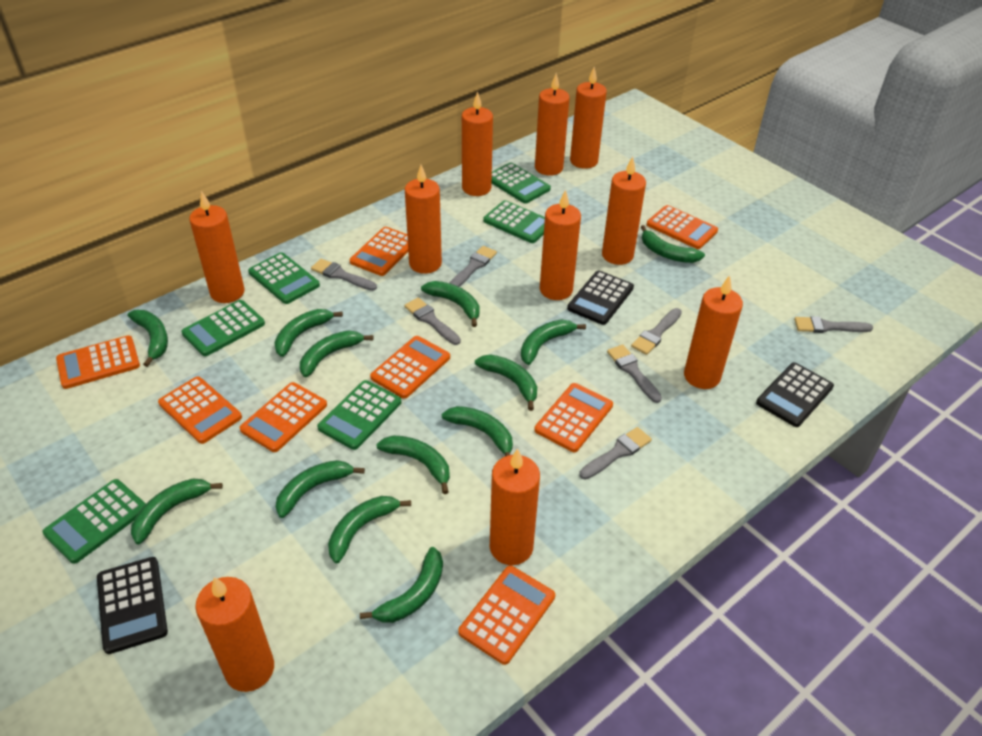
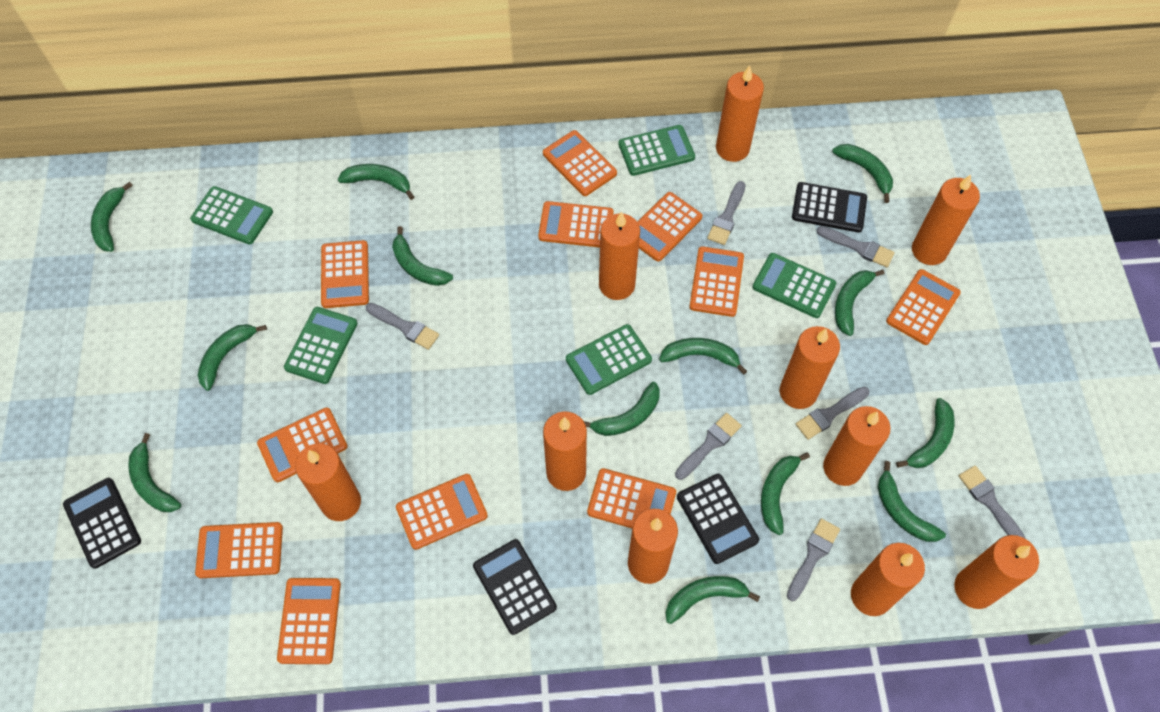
black calculator: [97,557,168,654] [567,271,634,325] [756,362,834,427] = 3 -> [63,478,141,569] [473,539,557,635] [677,474,759,564] [792,182,867,232] = 4
green calculator: [42,479,146,564] [181,300,265,356] [248,252,320,304] [317,380,401,450] [483,200,545,243] [492,163,551,204] = 6 -> [190,186,273,245] [284,307,358,384] [566,324,652,395] [618,125,695,176] [753,253,836,318] = 5
orange calculator: [56,335,140,389] [158,376,242,444] [239,382,327,452] [350,227,408,276] [370,336,450,399] [458,565,555,665] [534,383,613,452] [647,205,718,249] = 8 -> [195,522,283,578] [257,407,348,482] [277,578,341,664] [321,240,369,308] [396,474,488,550] [538,201,614,247] [543,130,617,196] [587,468,676,528] [638,192,702,262] [689,246,744,317] [886,269,961,345] = 11

